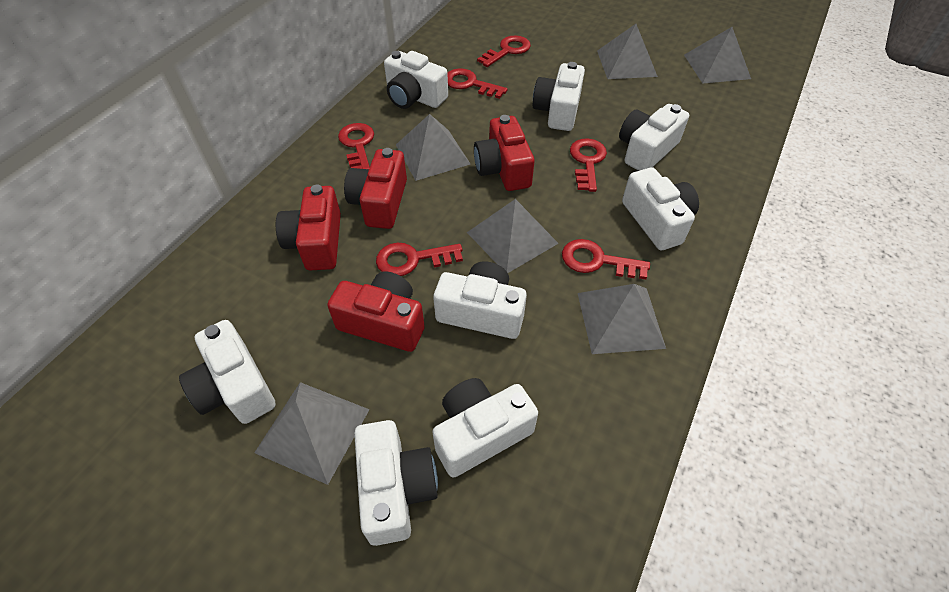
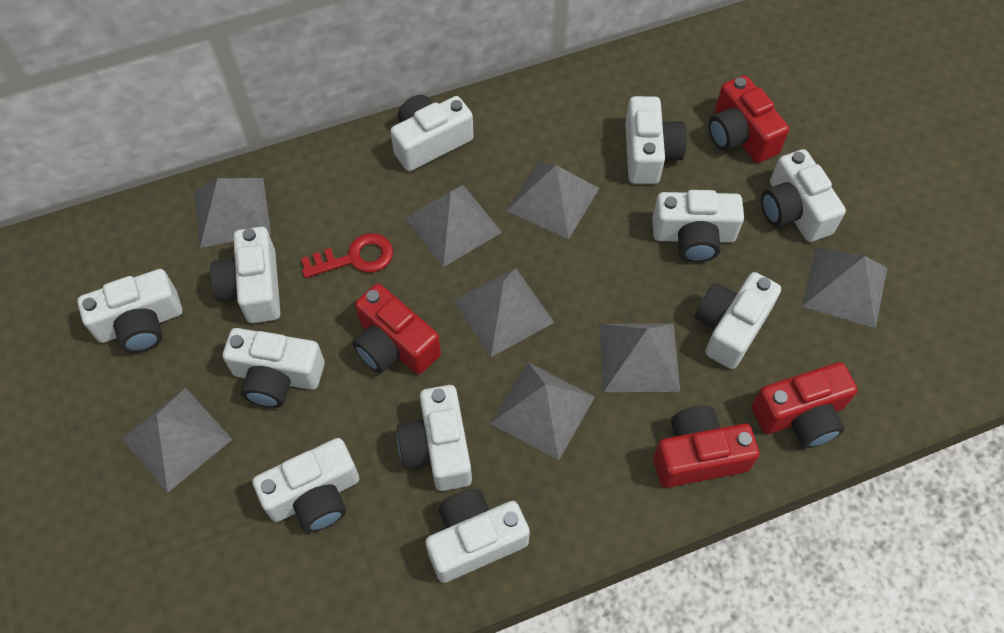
grey pyramid: [254,382,370,485] [396,114,470,181] [467,199,559,273] [578,284,666,354] [597,24,658,79] [684,27,751,84] = 6 -> [121,388,233,493] [194,178,271,248] [405,185,502,267] [453,268,555,357] [490,362,595,460] [507,161,599,239] [600,323,680,392] [802,248,887,328] = 8
red key: [338,123,374,169] [376,243,463,276] [447,68,508,99] [477,35,531,67] [562,239,650,279] [570,138,607,192] = 6 -> [301,233,393,278] = 1
white camera: [179,320,276,424] [354,420,438,546] [384,51,448,109] [432,378,538,478] [433,261,527,339] [533,62,585,131] [619,104,689,171] [622,168,699,250] = 8 -> [77,269,182,353] [210,227,280,323] [223,328,325,408] [252,438,359,533] [390,95,473,171] [397,385,472,491] [425,489,530,583] [625,96,687,184] [652,190,744,263] [695,272,781,369] [761,149,846,242] = 11

